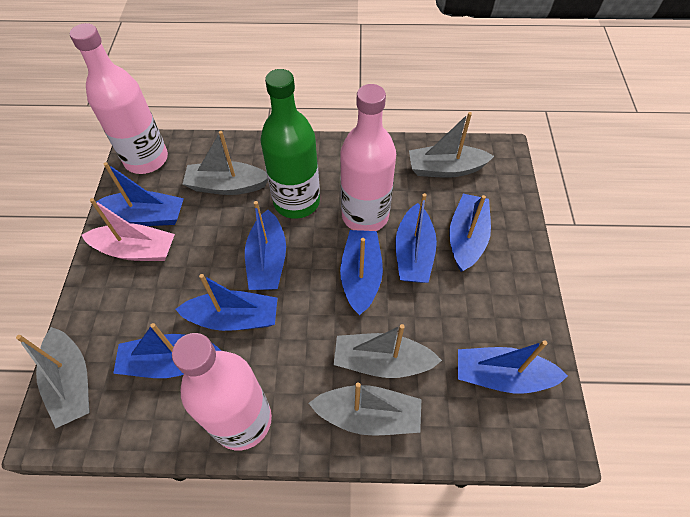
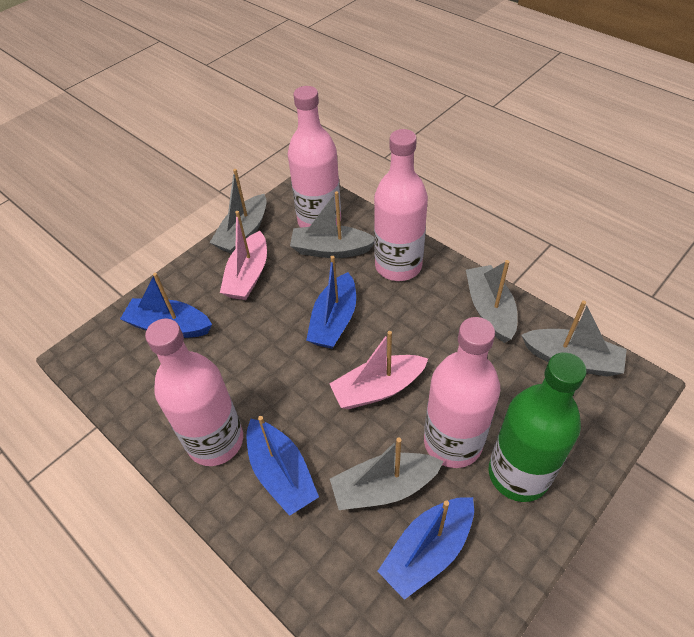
blue boat: [96,162,184,226] [113,323,221,378] [175,274,277,331] [245,201,286,290] [340,230,383,315] [395,193,437,283] [449,194,491,272] [458,340,568,393] = 8 -> [120,273,212,338] [247,416,319,516] [306,256,356,349] [378,497,474,600] = 4
pink boat: [81,198,175,261] = 1 -> [220,211,267,300] [329,331,428,409] = 2
pink bottle: [70,23,168,174] [172,333,272,450] [340,84,396,231] = 3 -> [145,318,243,466] [288,86,341,228] [374,129,428,281] [424,317,500,468] = 4

